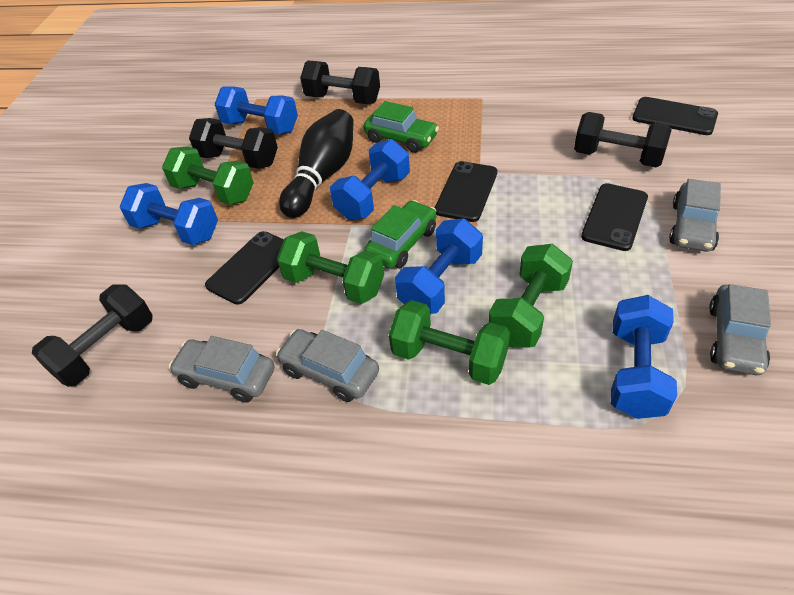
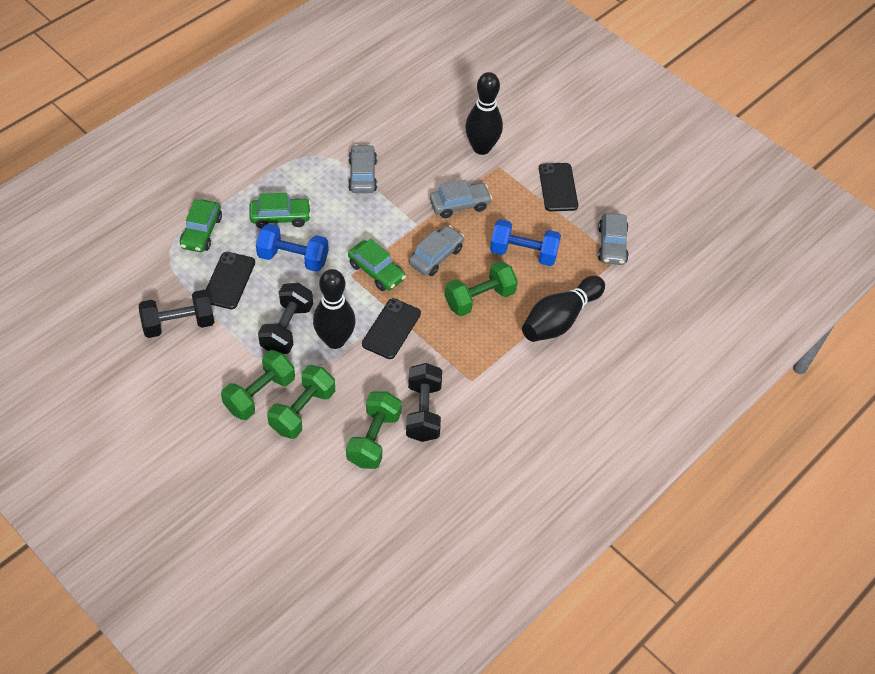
black bowling pin: [279,109,354,218] = 1 -> [313,269,356,349] [465,72,503,155] [522,276,605,342] = 3
black dumbbell: [32,284,153,387] [189,118,278,169] [300,60,380,104] [574,112,672,167] = 4 -> [139,290,215,338] [258,283,313,354] [406,363,442,442] = 3
black phone: [205,231,284,305] [435,161,497,222] [581,183,648,251] [632,97,718,135] = 4 -> [206,252,255,309] [362,298,421,359] [539,163,578,211] = 3
blue dumbbell: [120,183,218,245] [215,87,298,134] [330,139,410,220] [395,218,483,314] [611,295,677,419] = 5 -> [256,224,329,272] [490,219,561,266] = 2
green car: [363,101,439,153] [364,200,436,269] = 2 -> [180,199,222,252] [249,193,311,228] [348,239,406,291] = 3

